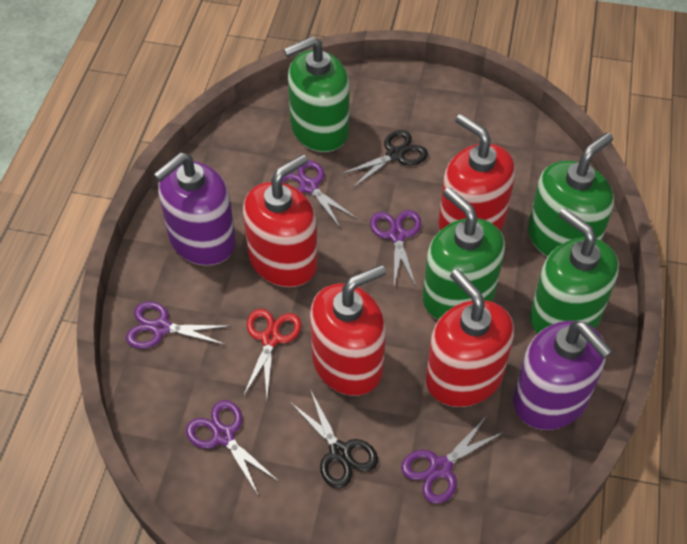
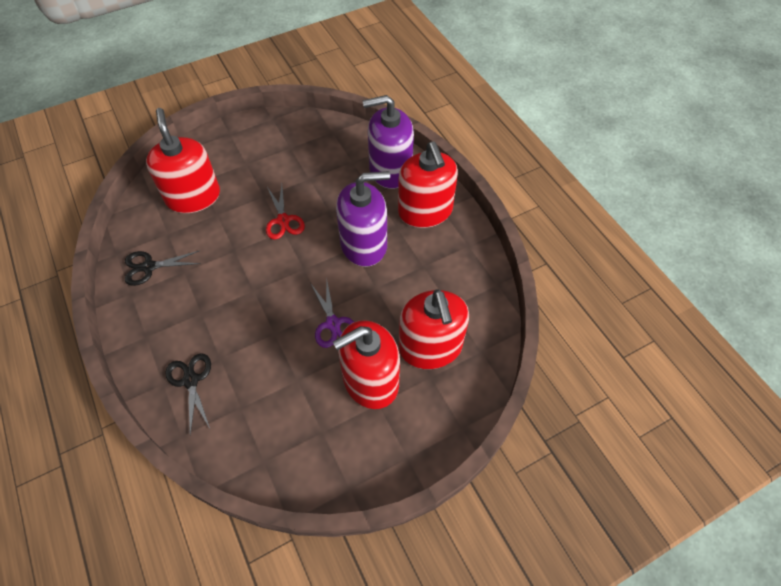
green soap dispenser: [284,36,350,152] [423,187,505,320] [528,132,614,257] [530,208,619,334] = 4 -> none = 0
purple scissors: [126,301,231,349] [186,400,278,495] [282,160,357,229] [370,210,421,287] [401,416,504,504] = 5 -> [310,277,354,348] = 1

